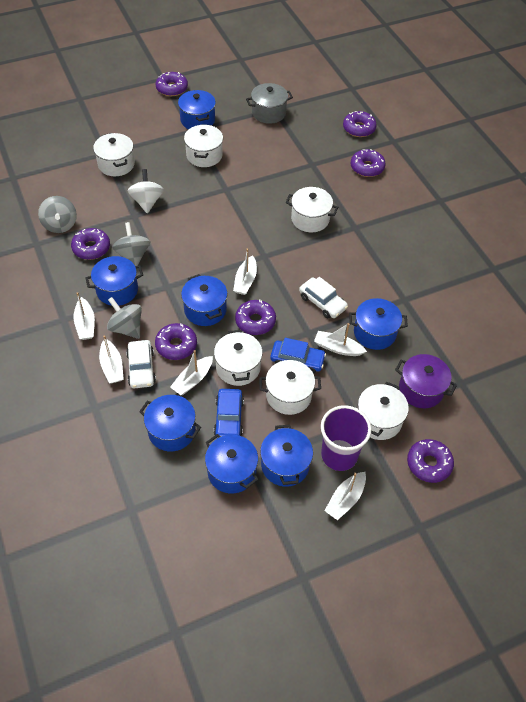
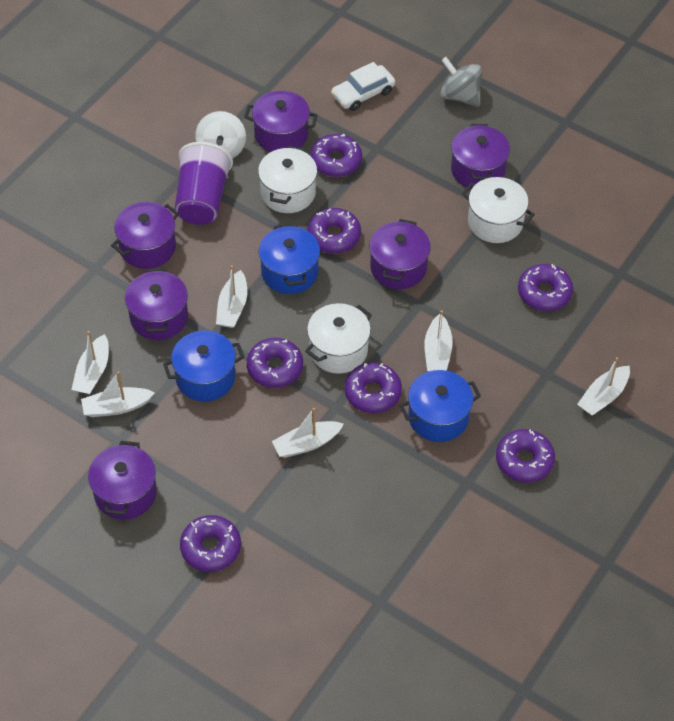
blue car: [214,389,244,439] [270,338,326,374] = 2 -> none = 0
blue pot: [85,256,143,306] [139,395,201,451] [178,90,216,129] [181,274,228,326] [205,434,258,493] [260,425,313,487] [349,298,408,350] = 7 -> [163,331,244,402] [259,223,320,294] [399,370,481,442] = 3
grey pot: [246,83,293,124] = 1 -> none = 0
grey spinning top: [38,196,77,233] [107,297,142,339] [112,222,150,266] = 3 -> [440,57,482,107] = 1
purple pot: [395,354,457,408] = 1 -> [88,441,157,520] [111,202,179,269] [125,268,188,340] [244,90,318,152] [369,219,431,289] [451,124,510,189] = 6
white car: [126,340,156,388] [299,277,348,318] = 2 -> [331,62,395,111] = 1
white pot: [93,133,135,176] [184,124,223,167] [214,330,263,386] [259,360,321,415] [286,187,338,232] [358,382,409,440] = 6 -> [258,146,317,213] [305,303,372,374] [462,177,535,243] = 3

